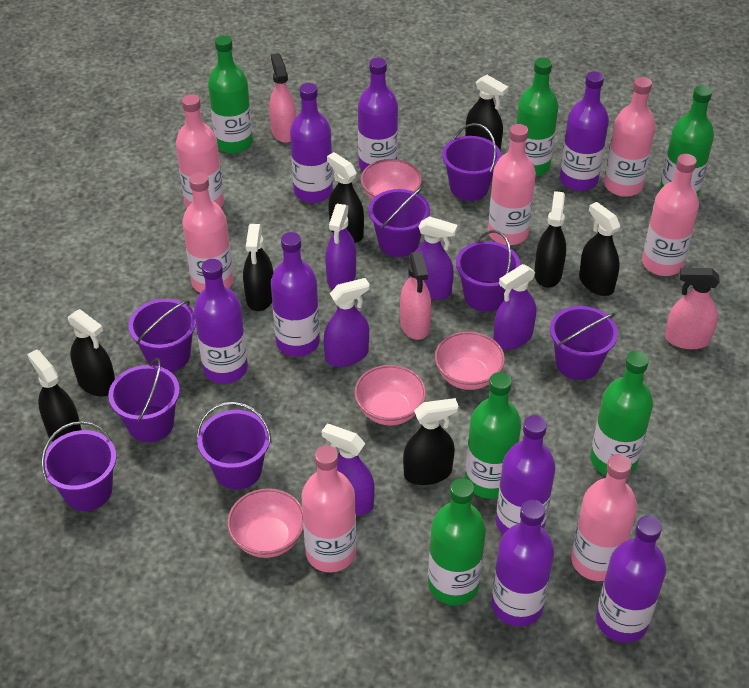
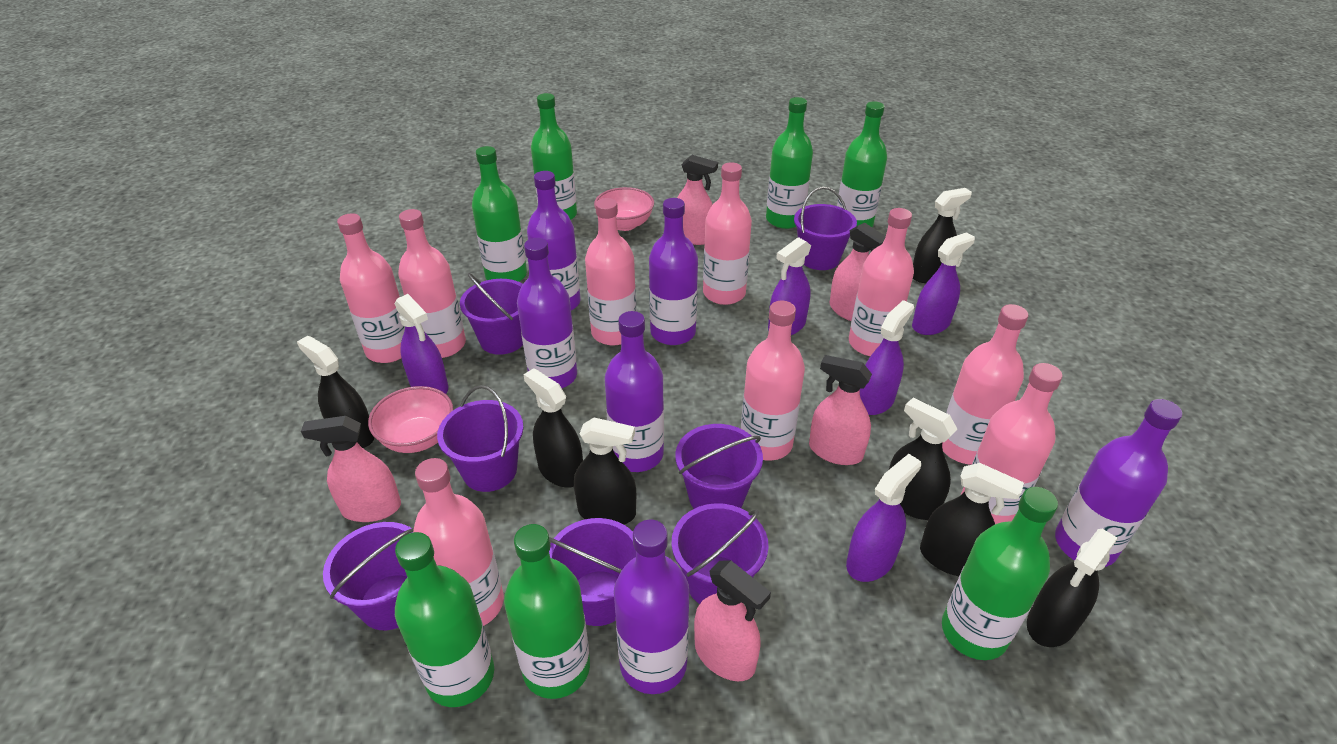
black spray bottle: [27,349,82,441] [68,309,115,397] [243,224,273,311] [327,152,364,243] [403,398,459,485] [465,75,508,151] [534,191,566,288] [579,202,620,296] = 8 -> [297,336,374,448] [523,368,583,487] [574,418,636,525] [889,398,958,520] [913,188,972,283] [920,463,1024,576] [1027,529,1118,647] = 7
green bottle: [208,35,253,154] [428,478,486,605] [465,372,521,499] [516,58,559,176] [590,351,653,475] [659,85,714,197] = 6 -> [395,532,494,707] [472,146,527,282] [504,524,590,699] [531,93,577,220] [766,97,813,229] [837,101,887,228] [942,487,1058,660] = 7
pink bottle: [176,94,224,208] [182,172,234,293] [301,445,356,572] [488,124,536,245] [571,454,637,581] [604,77,656,197] [642,154,699,276] = 7 -> [337,213,405,363] [398,209,466,358] [413,458,504,626] [585,198,636,346] [703,162,752,305] [741,301,805,461] [849,208,914,356] [942,304,1029,465] [961,363,1062,524] = 9
pink bowl: [227,488,303,558] [354,365,426,425] [361,159,422,200] [435,331,505,390] = 4 -> [368,386,453,453] [594,187,654,231] = 2
pink spray bottle: [269,53,297,143] [400,251,432,340] [665,268,720,349] = 3 -> [301,416,401,522] [677,155,718,245] [694,560,771,681] [809,355,872,465] [830,223,886,321] = 5
purple bottle: [194,259,248,384] [271,232,320,357] [290,83,333,203] [358,58,398,171] [491,500,554,627] [496,415,555,535] [560,71,609,191] [596,516,666,643] = 8 -> [517,238,577,388] [527,171,580,311] [605,311,664,472] [614,520,690,694] [649,198,698,345] [1055,399,1182,567] = 6
purple bucket: [41,421,117,511] [108,358,180,442] [128,299,196,372] [197,402,271,490] [368,187,430,257] [442,123,501,201] [456,230,520,312] [550,306,618,380] = 8 -> [323,522,414,630] [437,385,523,492] [460,273,523,355] [549,518,636,626] [672,503,769,604] [675,424,763,509] [794,187,857,270] = 7

